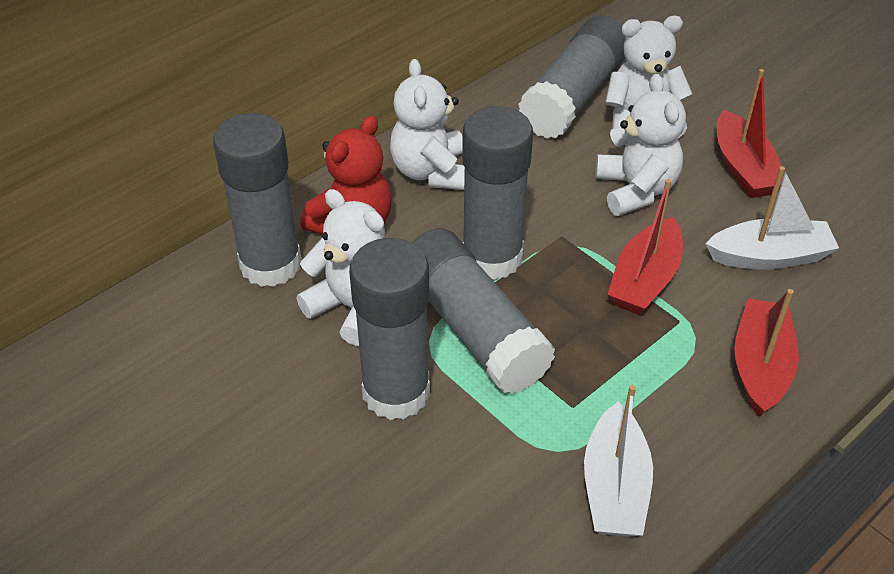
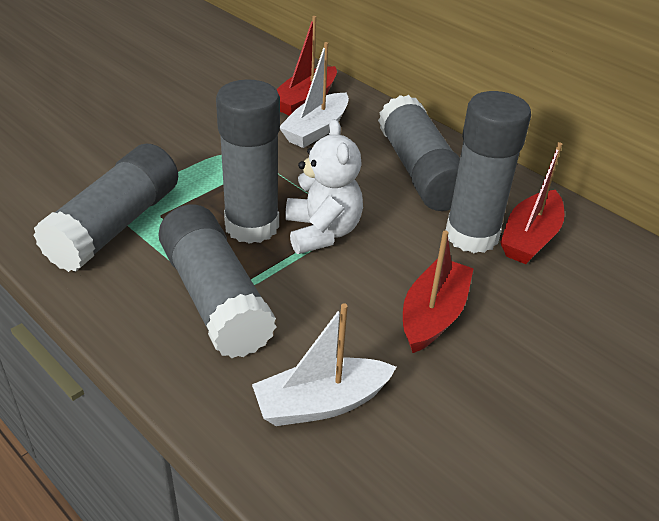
red teddy bear: [301,116,392,235] = 1 -> none = 0
white teddy bear: [297,189,385,346] [390,59,465,190] [595,74,686,216] [605,16,693,145] = 4 -> [285,119,363,254] = 1

